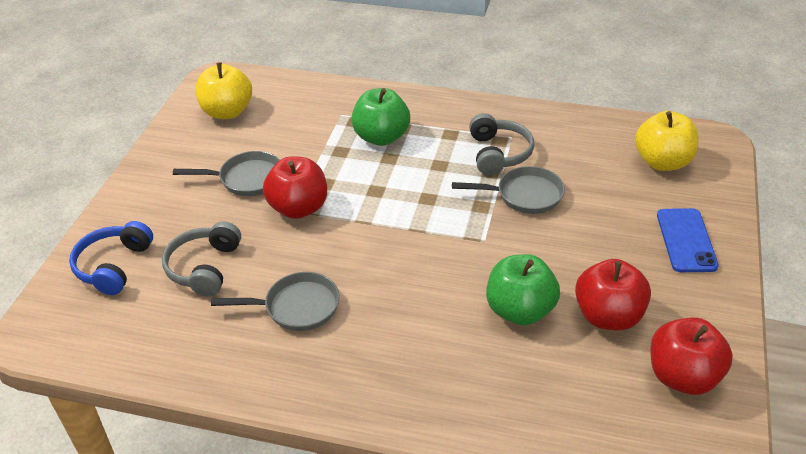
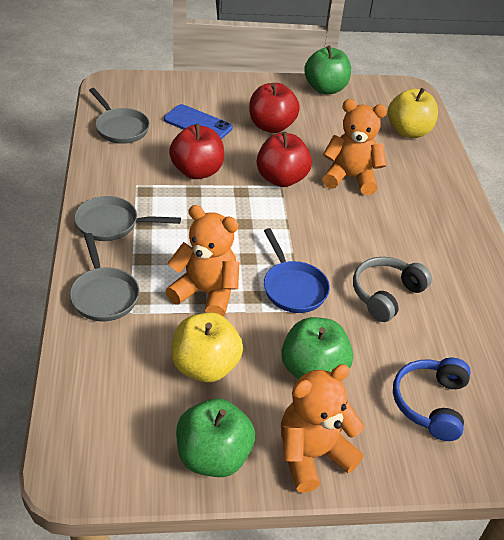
blue pan: none = 0 -> [264,228,330,313] = 1
green apple: [351,88,410,146] [486,254,560,325] = 2 -> [176,398,255,477] [281,317,353,379] [304,46,351,94] = 3
grey headphones: [162,221,241,296] [469,113,534,175] = 2 -> [353,257,432,322] = 1
orange teddy bear: none = 0 -> [166,205,239,317] [281,364,364,493] [322,99,387,195] = 3

